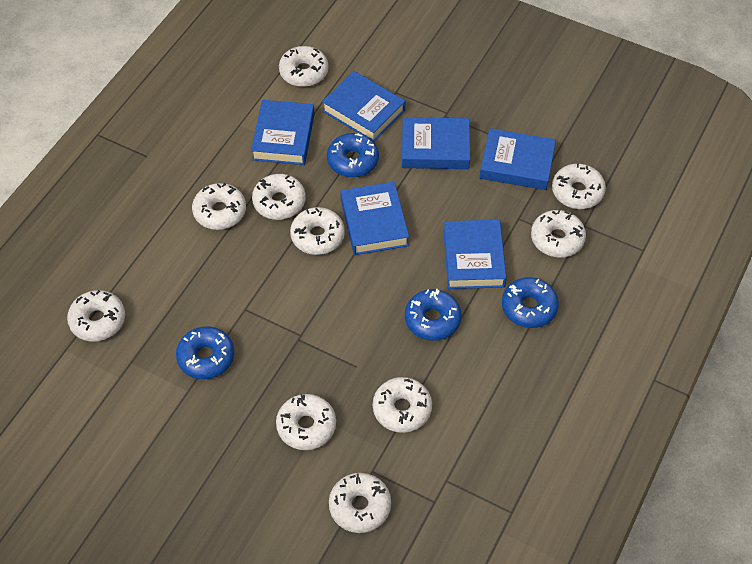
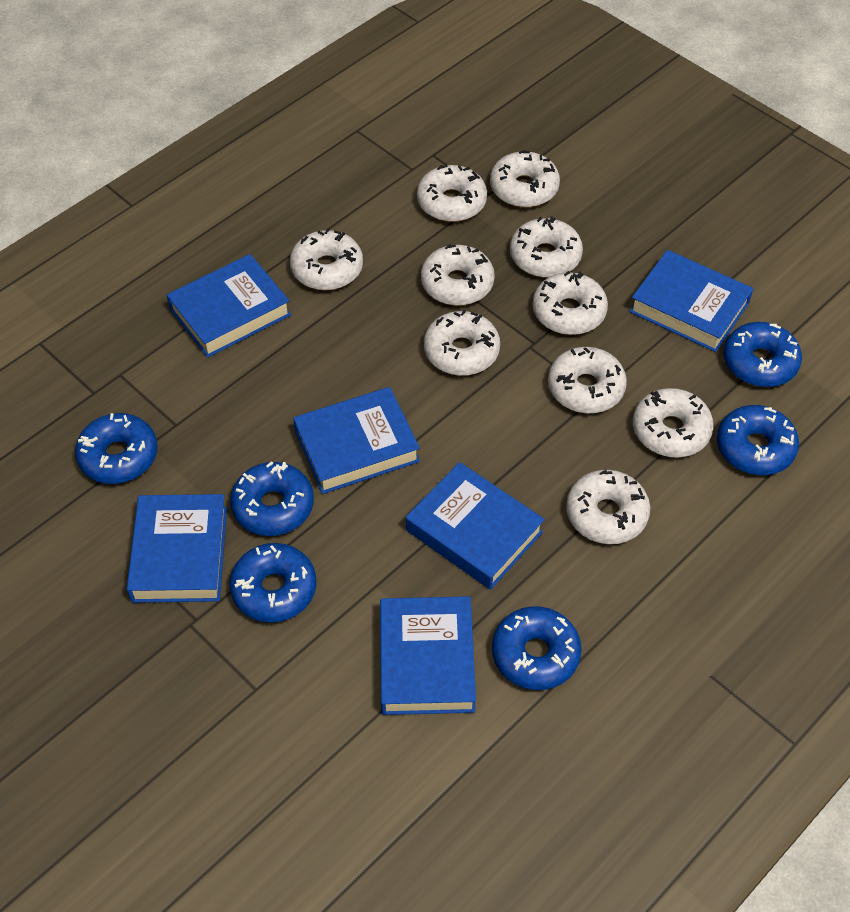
blue donut: [176,326,235,379] [327,133,379,177] [405,289,462,341] [502,277,559,328] = 4 -> [75,413,158,484] [230,461,314,536] [230,543,316,623] [492,606,582,690] [717,405,799,475] [723,322,802,387] = 6

